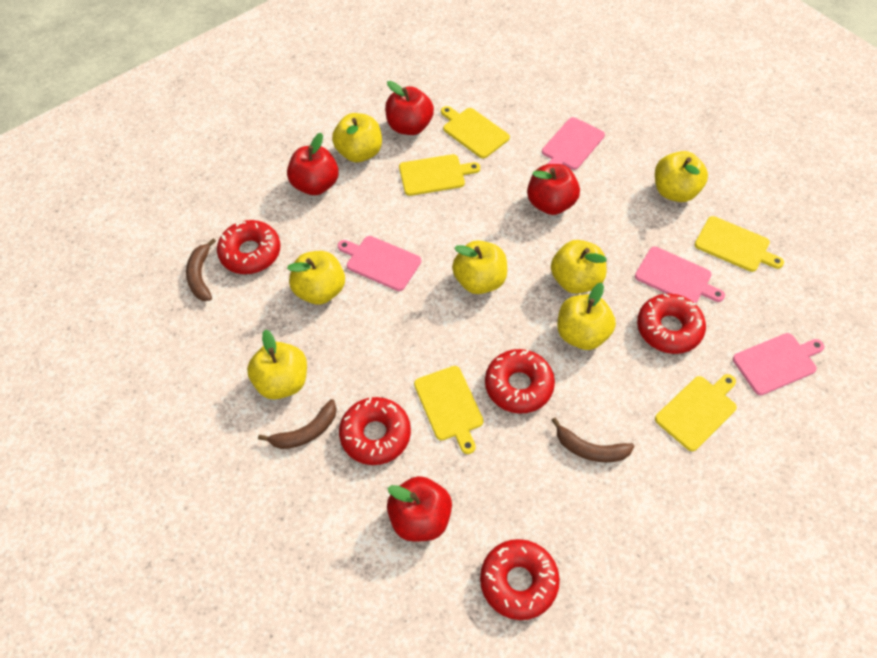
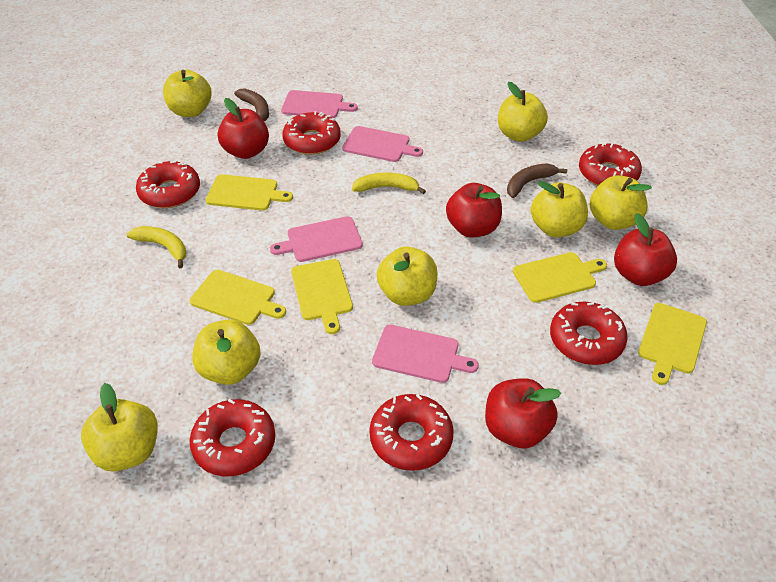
brown banana: [186,238,216,301] [258,399,337,449] [552,418,635,462] = 3 -> [234,88,269,121] [507,163,567,198] = 2
red donut: [217,220,280,274] [339,397,411,465] [480,539,560,620] [485,349,555,414] [637,293,706,354] = 5 -> [136,161,200,208] [189,399,275,477] [282,111,341,155] [369,394,454,471] [550,301,628,365] [579,142,642,186] = 6
yellow banana: none = 0 -> [126,226,186,268] [352,173,426,194] = 2

